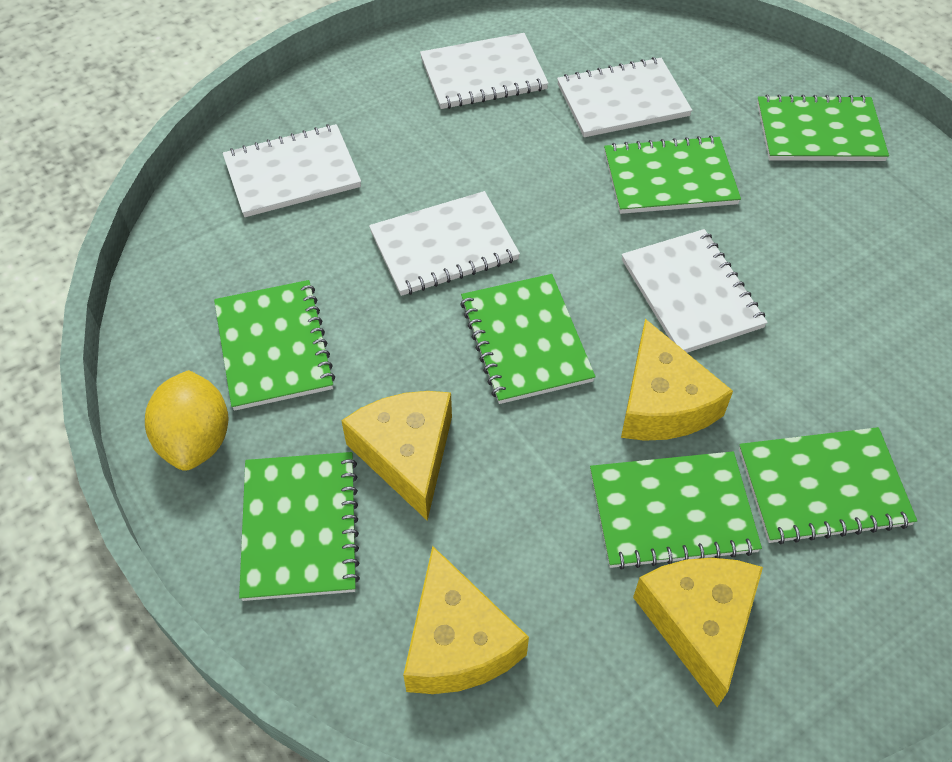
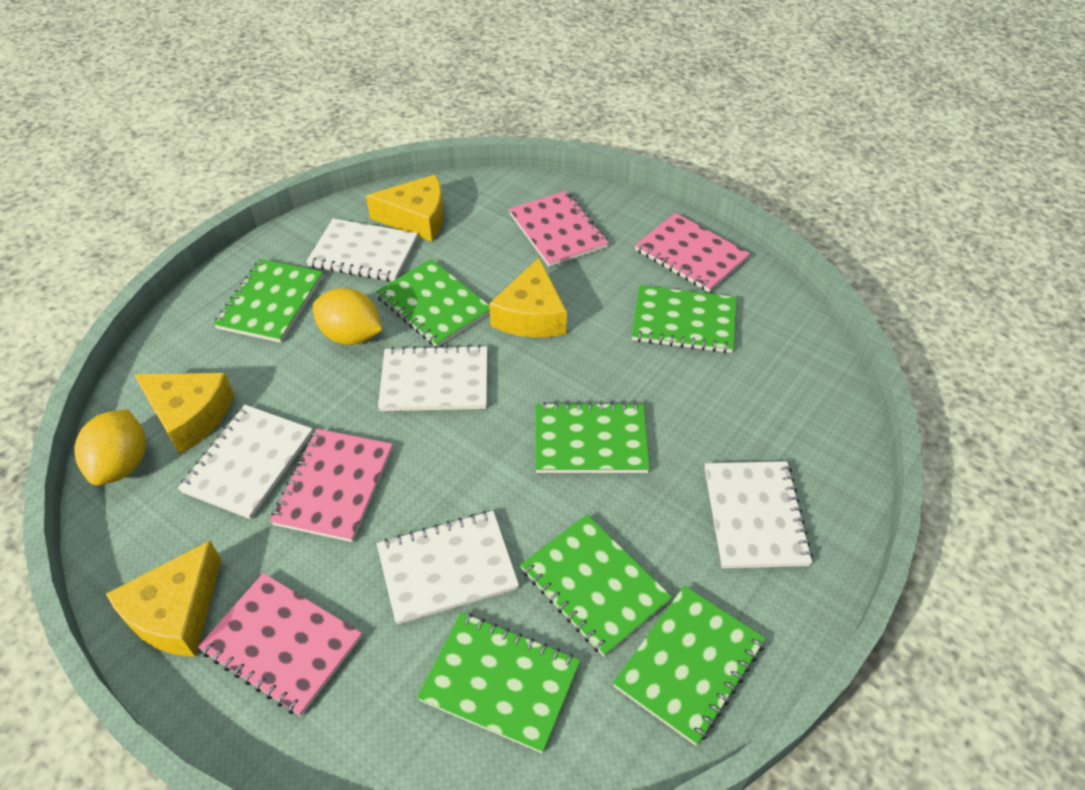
pink notebook: none = 0 -> [198,573,362,716] [270,429,393,542] [509,191,609,267] [635,213,750,292] = 4
yellow lemon: [145,370,229,471] = 1 -> [74,409,146,485] [313,288,382,345] = 2

